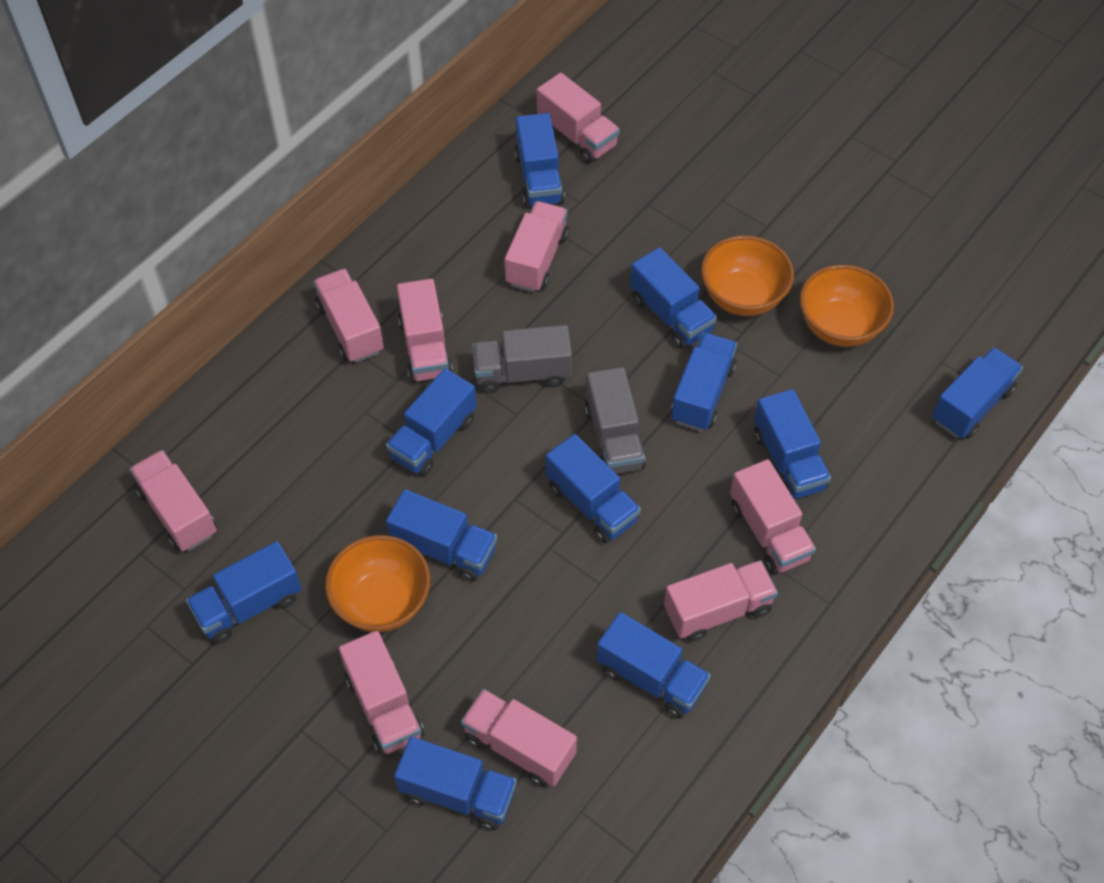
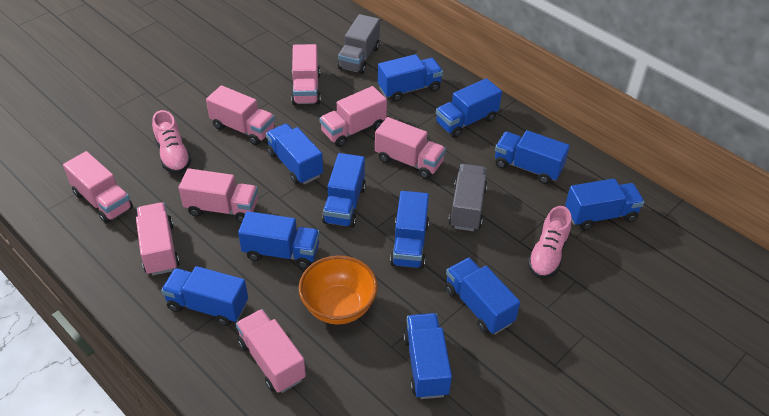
orange bowl: [325,535,430,632] [701,235,794,316] [800,265,894,347] = 3 -> [299,255,378,325] = 1
pink shoe: none = 0 -> [152,110,191,174] [528,206,572,278] = 2
pink truck: [130,450,216,551] [313,269,384,363] [339,631,424,755] [397,279,453,382] [461,689,577,787] [505,201,569,292] [537,73,620,164] [664,560,778,642] [730,459,816,574] = 9 -> [63,151,133,224] [136,202,179,276] [178,168,258,223] [206,85,275,145] [236,309,306,393] [291,44,321,105] [319,86,387,147] [375,117,446,179] = 8

